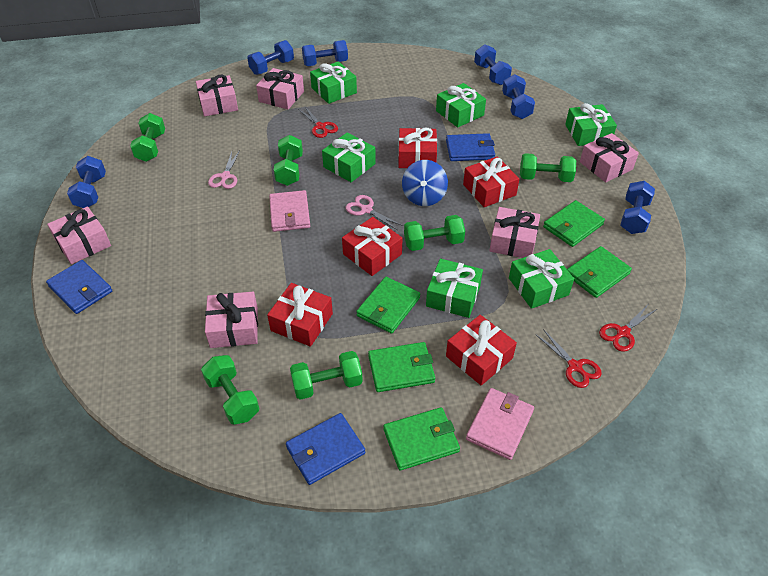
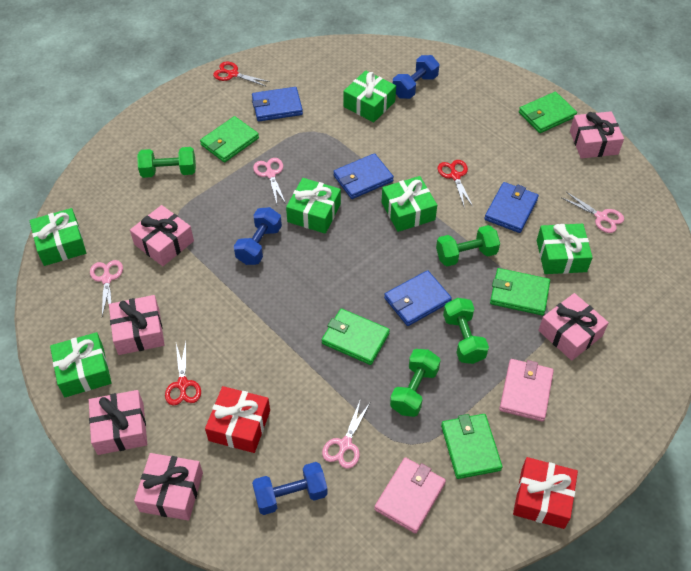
blue dumbbell: [67,156,106,208] [247,40,294,75] [302,40,348,66] [474,44,512,85] [502,74,535,119] [620,181,655,234] = 6 -> [234,207,282,265] [252,462,328,515] [393,55,439,99] = 3
blue spinning top: [402,160,448,206] = 1 -> none = 0
blue wallet: [46,260,112,314] [286,413,365,485] [446,133,495,161] = 3 -> [252,87,303,121] [333,153,394,199] [384,270,452,326] [485,182,539,233] = 4
green dumbbell: [130,113,165,162] [201,355,260,425] [274,135,303,186] [290,351,363,400] [404,215,465,251] [520,153,576,182] = 6 -> [137,147,196,178] [390,349,441,417] [436,225,500,266] [443,298,489,364] = 4
pink scissors: [208,151,240,189] [346,195,403,230] = 2 -> [90,260,123,316] [253,158,286,204] [322,401,370,469] [561,192,624,233] = 4
red gift: [267,283,333,347] [342,217,402,276] [398,128,437,168] [446,315,517,385] [463,156,520,207] = 5 -> [205,386,270,453] [513,457,578,529] = 2

